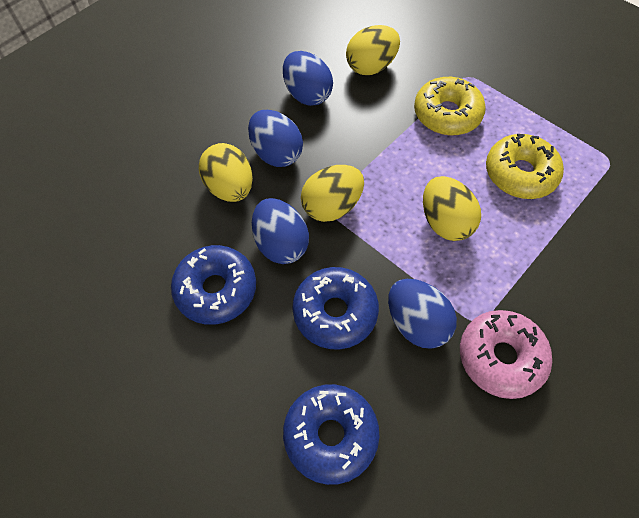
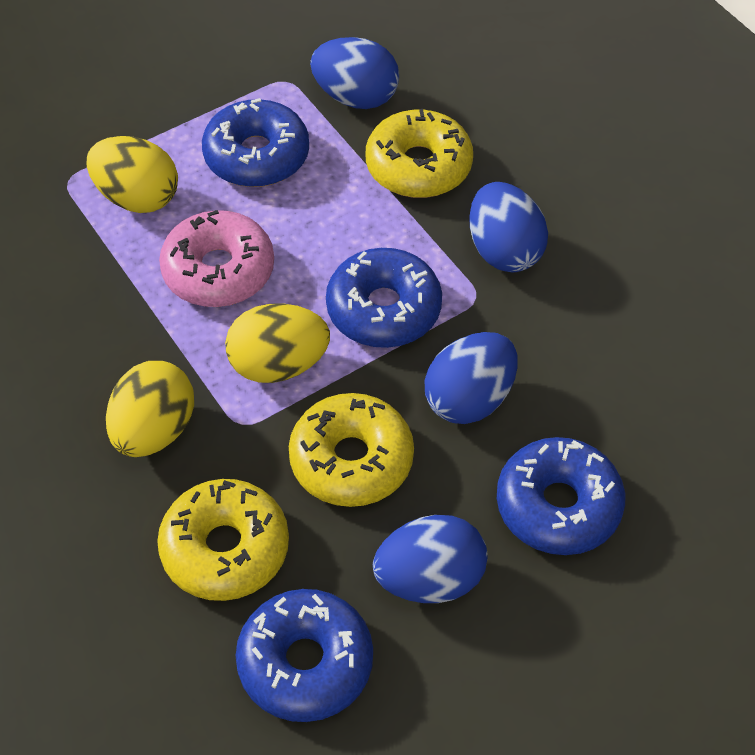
blue donut: [171,245,256,325] [283,384,380,485] [292,267,379,350] = 3 -> [202,98,309,187] [236,589,373,722] [326,248,442,348] [497,437,625,555] = 4
yellow donut: [414,77,486,135] [486,134,564,199] = 2 -> [157,479,289,601] [289,393,414,507] [366,109,473,198] = 3
yellow egg: [199,143,253,202] [301,165,364,222] [346,25,400,75] [423,176,481,241] = 4 -> [87,136,178,213] [106,361,194,457] [225,303,330,383] = 3

